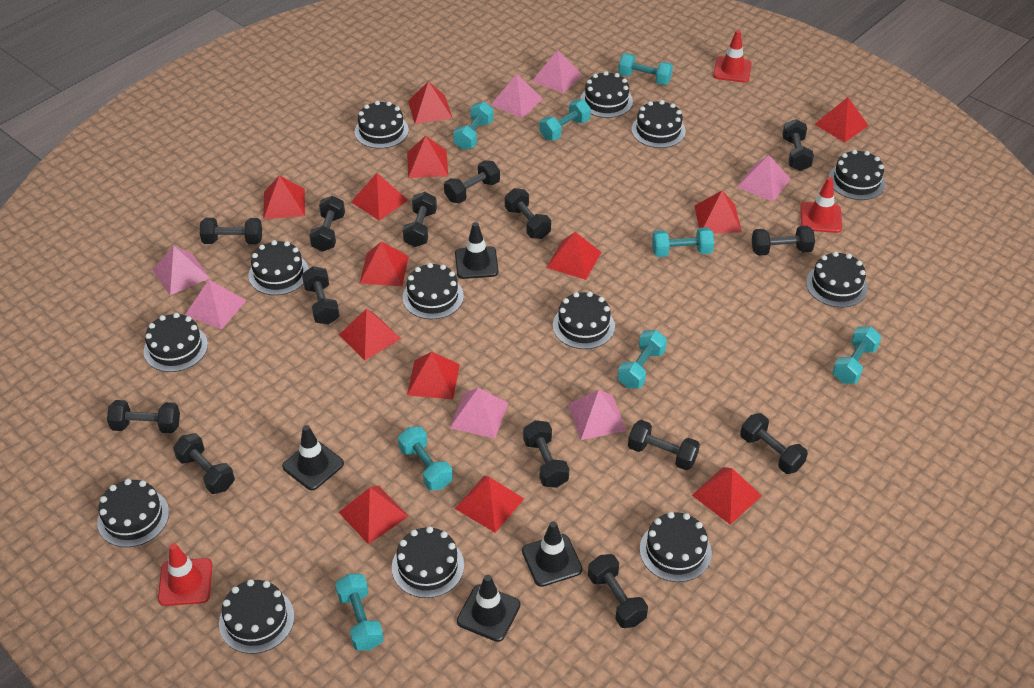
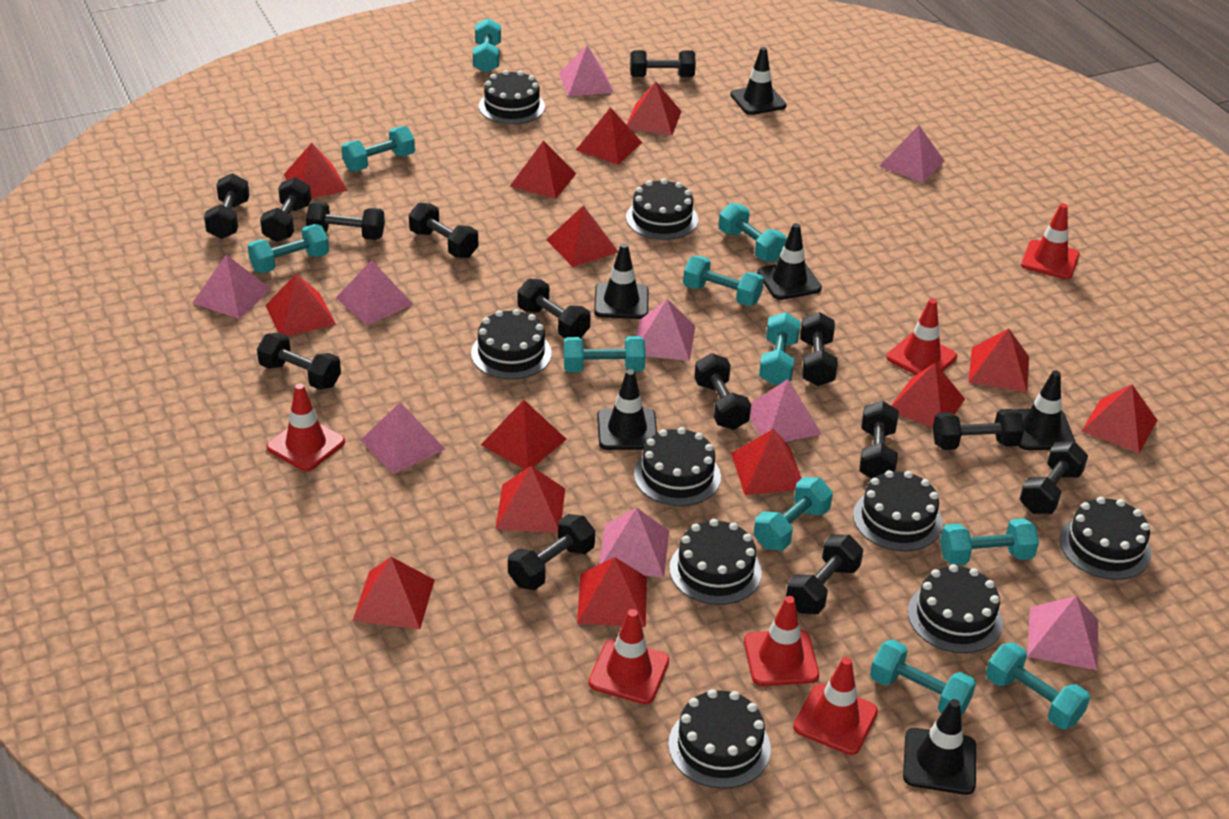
black cake: [97,479,169,547] [144,313,208,372] [219,579,294,654] [248,240,309,295] [355,101,409,149] [392,526,464,598] [403,263,464,319] [553,292,615,349] [580,71,633,118] [632,100,686,148] [640,512,712,582] [806,252,868,308] [829,150,886,200] = 13 -> [471,309,552,380] [479,70,545,124] [626,178,698,240] [634,427,721,506] [668,689,771,789] [669,519,762,605] [853,470,943,551] [908,564,1003,653] [1060,497,1151,580] = 9
black traffic cone: [282,425,344,490] [455,222,498,279] [457,575,520,642] [522,521,582,587] = 4 -> [594,243,649,319] [597,369,657,450] [730,47,787,115] [757,223,822,300] [903,699,976,795] [1013,370,1075,450] = 6
pink pyramid: [153,246,210,295] [185,280,247,329] [450,388,508,438] [491,74,543,118] [532,50,582,94] [568,390,627,440] [737,155,790,202] = 7 -> [193,255,271,319] [336,260,414,325] [360,402,446,474] [559,45,614,97] [599,508,669,578] [636,299,695,361] [750,379,822,442] [879,125,945,183] [1027,596,1098,670] = 9
red pyramid: [263,176,305,219] [338,485,409,544] [339,309,401,360] [351,173,408,221] [359,241,409,286] [407,136,448,178] [407,352,460,399] [408,81,453,124] [455,476,524,533] [546,232,601,280] [692,467,762,525] [695,191,742,233] [814,97,869,142] = 13 -> [265,274,336,336] [284,143,348,198] [353,557,435,629] [481,400,567,469] [495,466,565,533] [509,140,576,199] [546,205,618,267] [576,107,642,165] [577,557,647,627] [627,82,682,136] [731,429,802,495] [891,363,965,428] [968,329,1029,392] [1081,385,1157,453] = 14
red traffic cone: [158,543,213,606] [713,30,752,83] [800,177,842,233] = 3 -> [267,383,345,471] [588,609,669,704] [744,596,819,686] [793,657,878,755] [887,299,957,375] [1021,204,1080,279] = 6
turquoise dumbbell: [335,574,384,650] [398,426,453,490] [453,102,494,150] [539,99,591,140] [618,53,673,85] [618,330,667,388] [652,227,714,257] [832,326,881,384] = 8 -> [248,224,329,273] [342,126,415,171] [473,18,501,73] [564,336,646,372] [683,256,764,306] [719,203,787,262] [754,477,833,551] [759,312,801,385] [870,639,976,716] [940,518,1039,565] [986,642,1090,729] = 11

